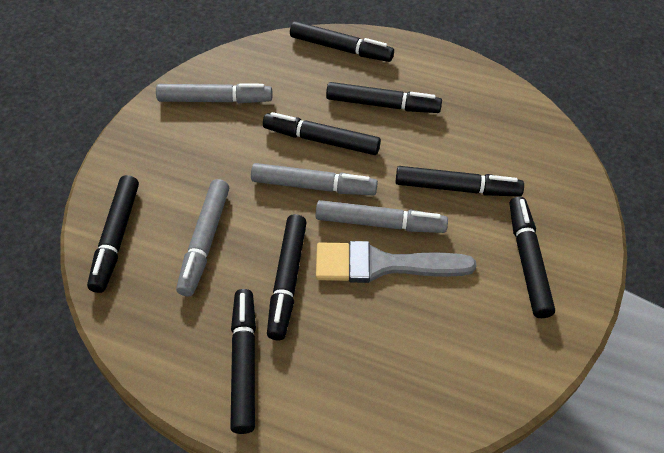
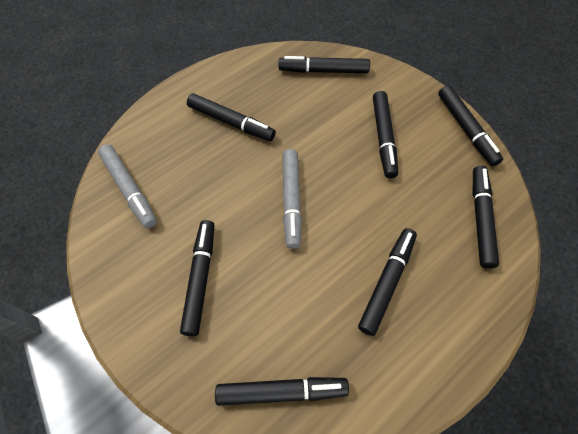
grey brush: [316,241,476,283] = 1 -> none = 0
grey marker: [156,83,272,103] [176,179,229,296] [251,163,378,195] [316,200,448,233] = 4 -> [98,144,157,228] [282,149,302,249] = 2

